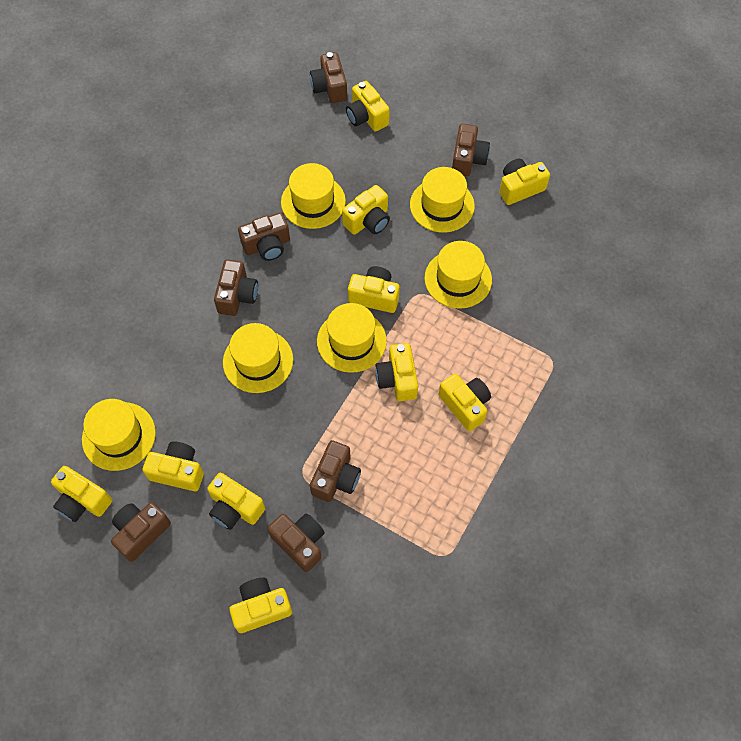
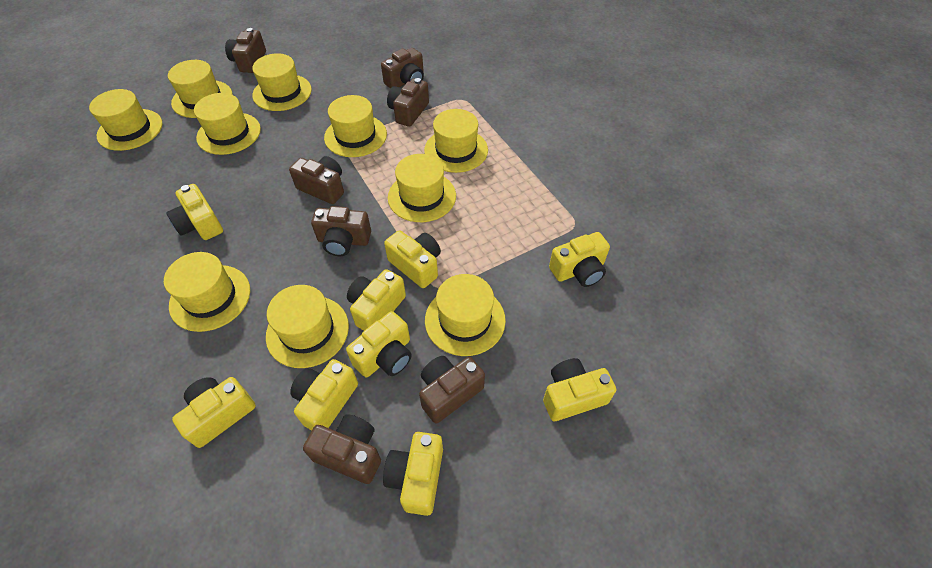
yellow camera: [51,466,112,522] [142,441,204,491] [207,473,265,530] [229,578,292,633] [342,185,390,235] [346,81,390,132] [348,266,400,313] [375,343,418,402] [438,373,491,431] [499,159,550,205] = 10 -> [166,184,223,240] [172,377,256,448] [290,359,358,430] [346,311,412,377] [347,269,406,331] [383,432,443,516] [384,230,441,288] [543,358,616,421] [549,232,610,287] = 9
yellow hat: [82,399,156,471] [223,323,293,393] [281,163,346,229] [317,303,387,373] [410,167,475,233] [424,241,492,309] = 6 -> [89,89,162,151] [164,252,250,332] [168,60,232,118] [194,93,261,155] [252,53,312,111] [266,285,349,368] [324,95,387,157] [388,154,456,222] [424,109,488,173] [425,274,506,356] = 10

